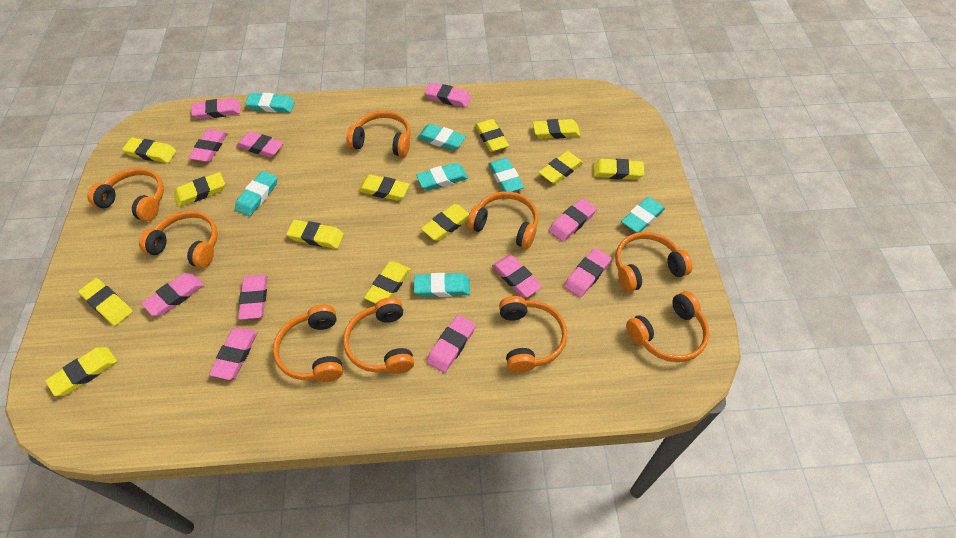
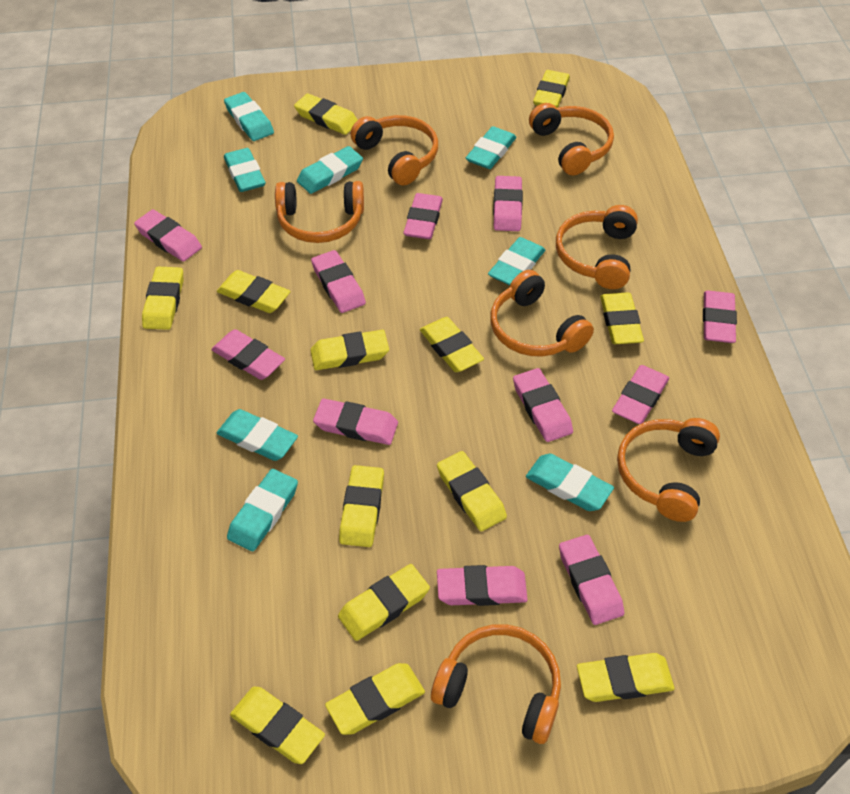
orange headphones: [88,168,164,221] [139,211,218,268] [273,304,343,382] [343,297,414,374] [346,111,411,157] [467,191,538,249] [499,296,567,373] [615,232,693,292] [626,291,709,362] = 9 -> [275,181,364,243] [351,115,438,185] [431,624,561,744] [490,270,594,357] [529,103,614,175] [556,205,638,289] [617,418,720,522] = 7
turquoise eraser: [235,171,277,216] [245,93,295,113] [414,273,470,297] [416,163,468,190] [417,124,466,150] [488,158,524,192] [621,197,665,233] = 7 -> [217,409,298,461] [224,92,274,141] [224,148,266,192] [227,469,298,551] [297,146,363,194] [466,126,516,169] [488,237,545,285] [526,454,614,511] = 8
yellow eraser: [45,347,117,396] [78,278,133,326] [122,138,176,163] [174,172,225,207] [286,220,344,249] [358,174,410,201] [364,261,411,304] [421,204,469,241] [475,119,509,152] [533,119,580,139] [539,151,583,184] [593,159,644,180] = 12 -> [142,267,183,330] [217,270,291,313] [230,687,325,764] [294,93,358,135] [310,330,389,370] [325,663,425,735] [338,564,430,641] [339,465,384,547] [420,317,484,372] [437,451,507,531] [533,70,570,108] [577,653,675,702] [600,292,644,344] = 13

